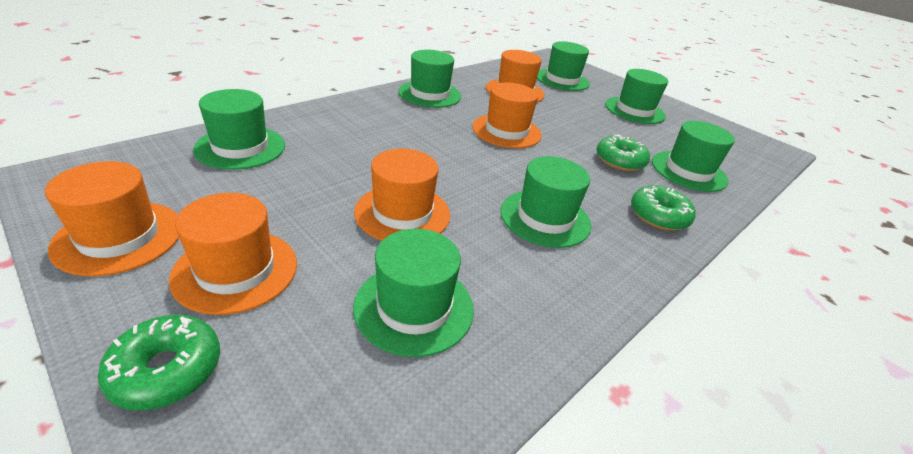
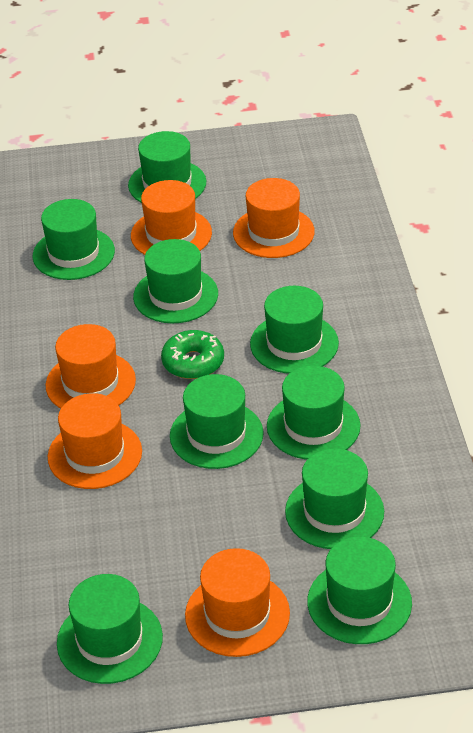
green donut: [98,315,220,411] [596,134,650,171] [631,185,696,231] = 3 -> [161,330,224,379] = 1
green hat: [193,89,285,170] [353,229,474,357] [398,50,461,108] [501,156,591,248] [537,41,590,91] [605,69,668,124] [652,121,735,192] = 7 -> [33,199,115,280] [57,574,163,684] [128,131,206,203] [133,239,218,323] [170,374,264,469] [250,286,339,374] [267,366,361,460] [285,448,384,549] [307,537,412,644] = 9

